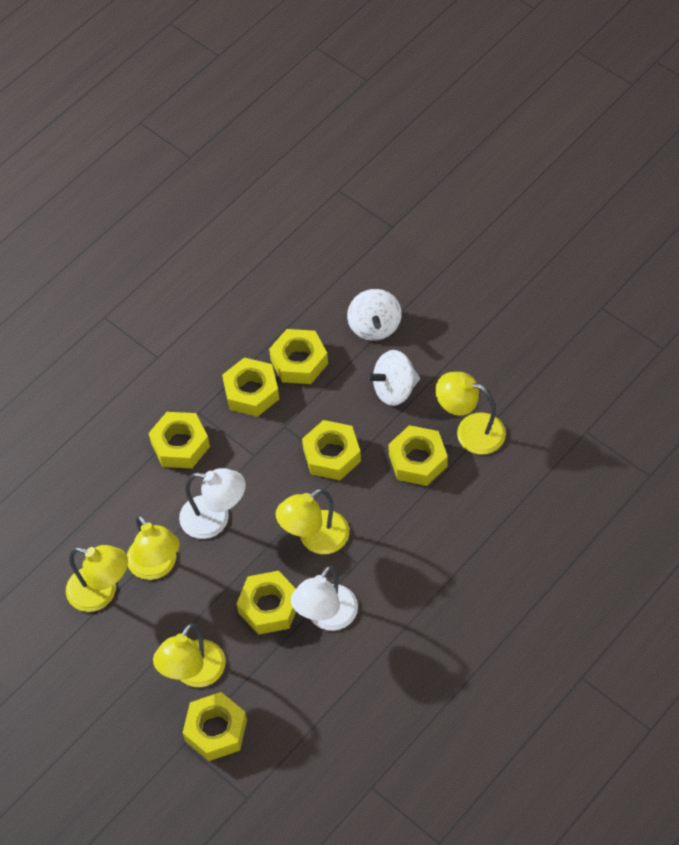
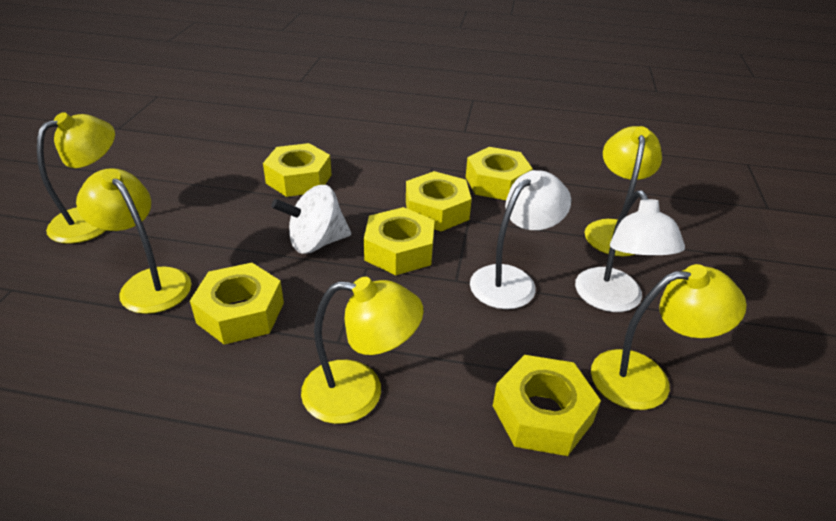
white spinning top: [347,289,402,341] [366,350,420,406] = 2 -> [271,185,351,254] = 1
yellow nut: [149,412,210,468] [183,692,247,761] [222,357,279,417] [237,571,296,635] [269,329,328,384] [302,420,361,480] [388,425,448,486] = 7 -> [190,263,284,345] [263,143,332,197] [364,207,435,275] [406,171,472,231] [466,147,533,200] [493,355,601,456] = 6

